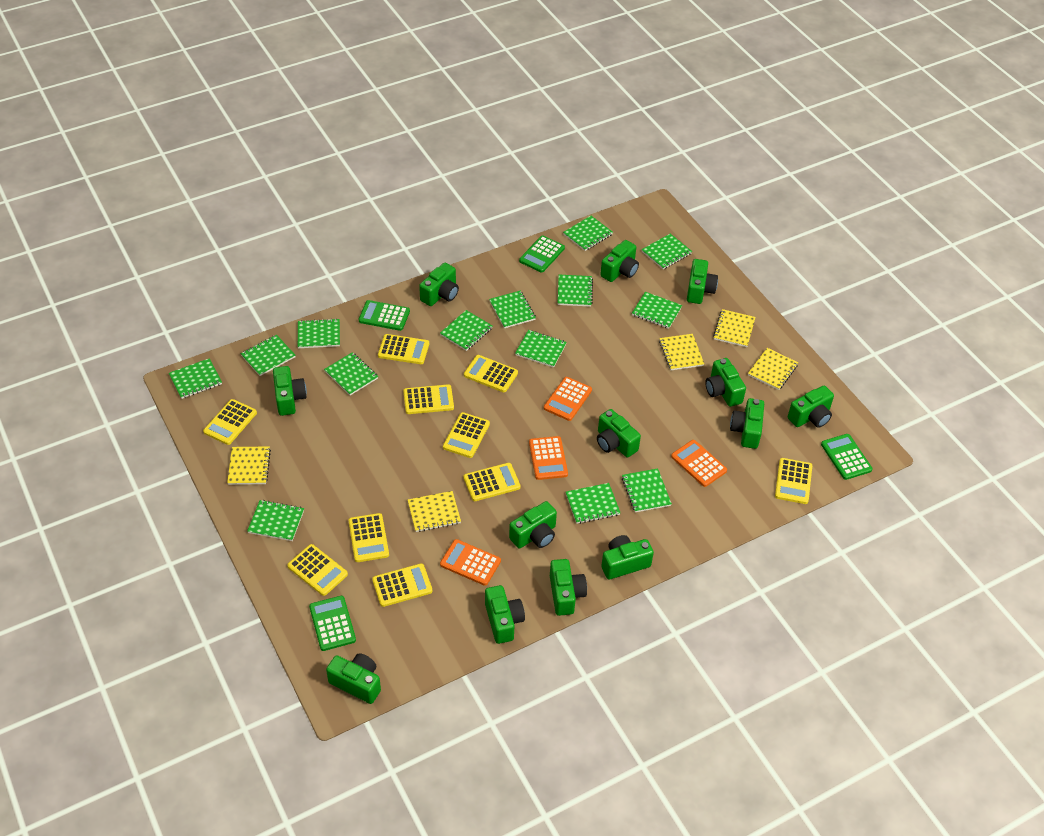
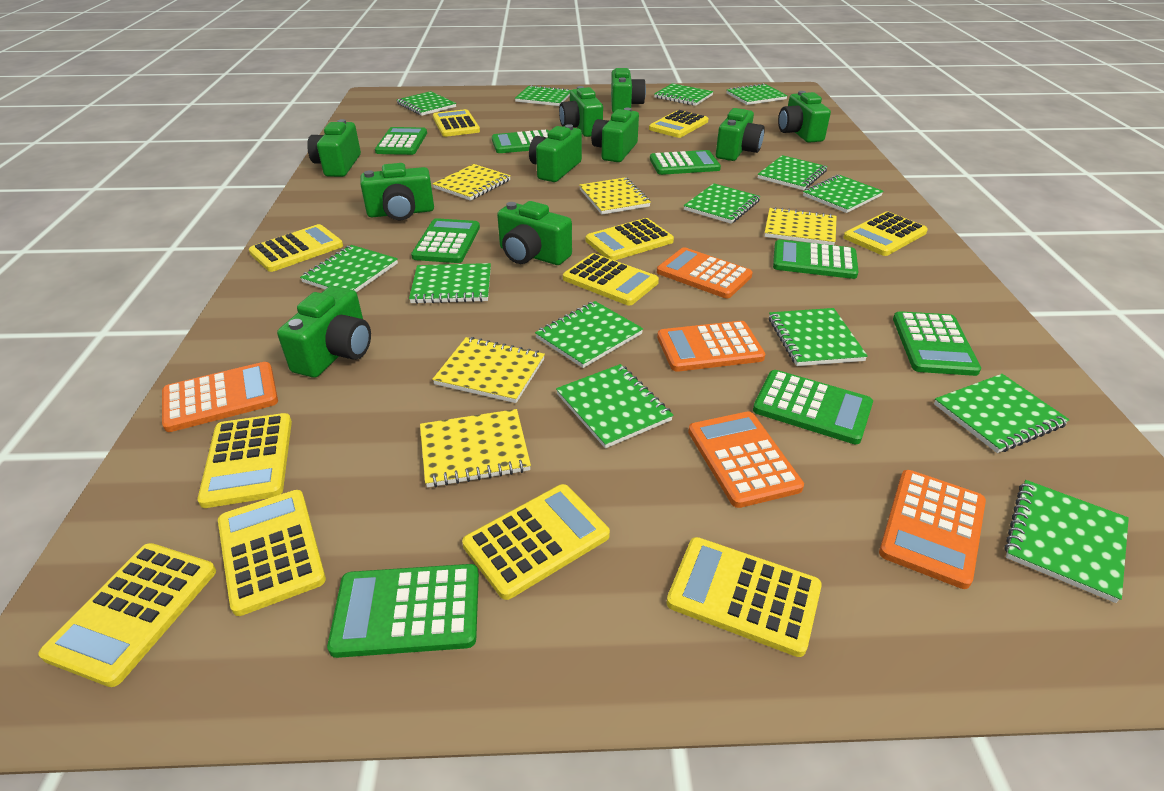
green calculator: [309,596,356,651] [358,300,410,331] [519,236,565,273] [821,434,872,480] = 4 -> [327,564,479,658] [375,127,427,155] [411,218,480,263] [492,130,549,153] [650,150,721,175] [753,370,873,444] [773,240,858,279] [893,311,981,376] = 8
green camera: [273,366,307,416] [326,653,381,704] [419,263,459,306] [485,585,525,644] [509,501,557,549] [550,559,587,616] [597,409,641,457] [600,240,639,282] [601,535,654,580] [687,259,718,304] [705,358,746,407] [730,398,764,449] [788,386,834,428] = 13 -> [277,286,371,378] [307,119,361,177] [360,163,434,220] [497,201,572,265] [529,124,582,182] [559,86,603,137] [591,108,639,162] [611,68,646,113] [716,108,765,161] [778,91,831,143] = 10
orange calculator: [440,539,501,586] [529,436,568,480] [544,377,592,421] [671,440,727,487] = 4 -> [162,362,278,432] [657,247,753,298] [657,321,765,372] [688,411,804,508] [879,470,986,589] = 5
yellow calculator: [203,399,257,445] [287,544,348,596] [348,513,389,562] [372,564,432,607] [378,334,429,364] [403,384,454,414] [443,412,490,458] [464,355,518,392] [464,463,521,501] [775,458,812,504] = 10 -> [38,543,216,687] [197,413,292,508] [218,490,326,616] [249,224,343,272] [433,109,480,137] [462,484,610,600] [563,253,659,305] [586,218,674,260] [649,110,709,138] [667,537,822,657] [843,211,928,256] = 11

